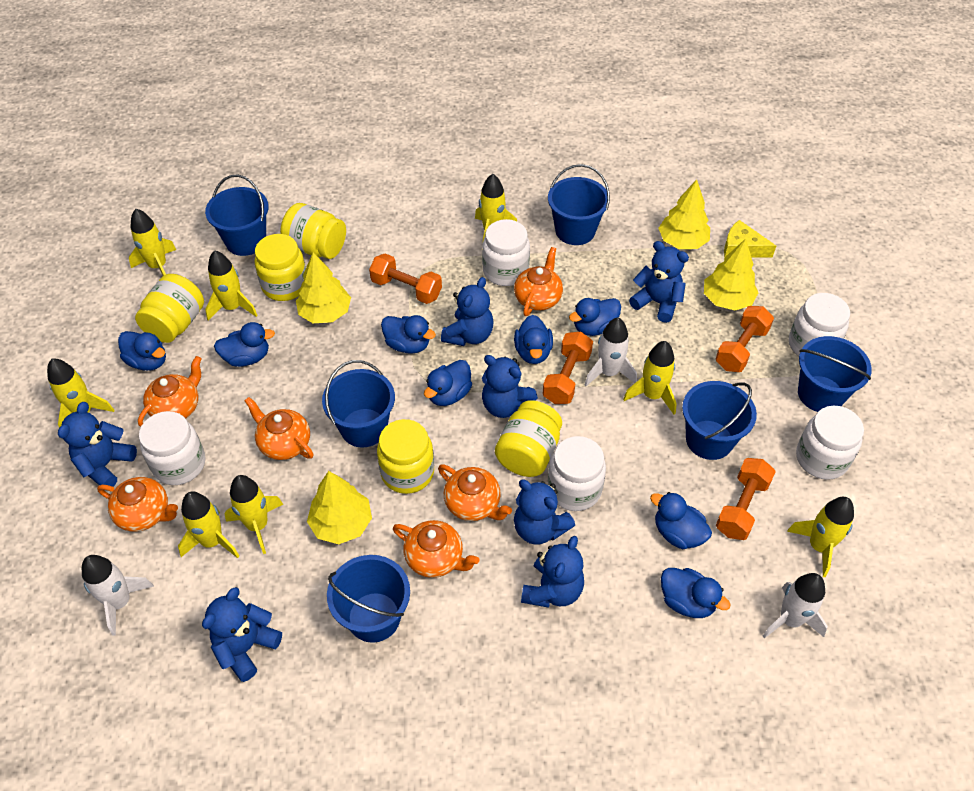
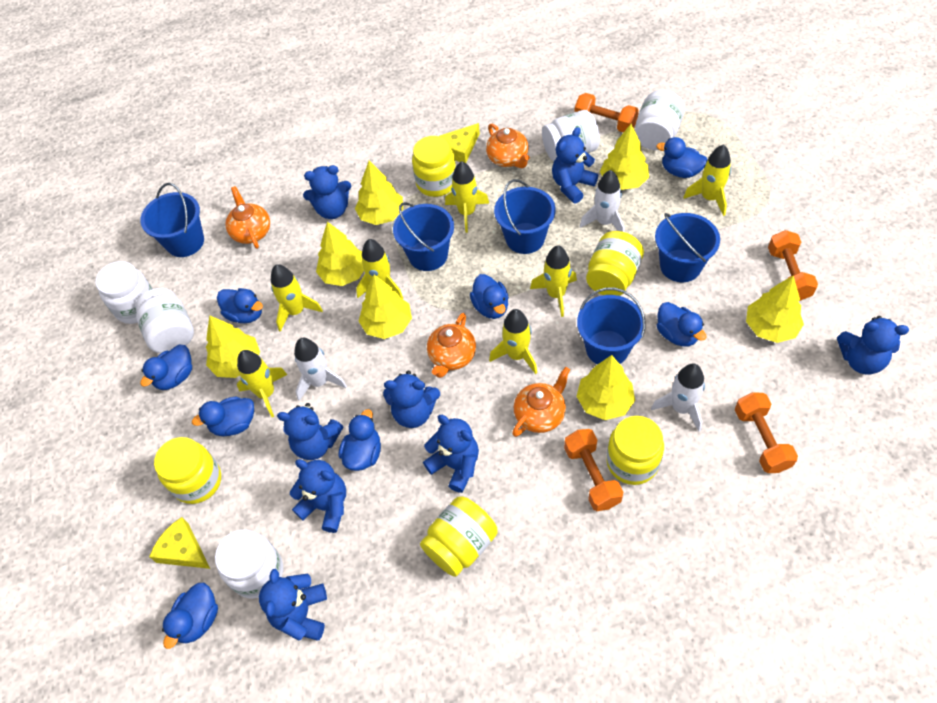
blue bucket: [205,174,269,256] [322,360,395,447] [327,555,410,643] [548,164,610,245] [682,381,757,460] [798,336,872,412] = 6 -> [140,183,204,257] [393,202,454,271] [494,179,556,254] [577,287,645,364] [655,213,720,282] = 5
blue teddy bear: [58,402,137,487] [202,587,282,682] [441,277,494,346] [482,355,538,418] [514,480,575,545] [521,536,584,608] [629,241,689,323] = 7 -> [259,569,327,641] [277,403,344,460] [290,459,346,533] [303,165,351,219] [383,371,440,428] [423,415,479,493] [552,127,598,203] [837,316,909,375] = 8
orange teapot: [97,477,178,532] [138,356,202,427] [245,397,313,460] [393,520,479,578] [438,464,512,521] [514,247,563,316] = 6 -> [225,186,270,249] [427,313,476,378] [486,124,530,168] [512,367,570,437] = 4
yellow cheese: [724,220,776,257] = 1 -> [149,517,210,569] [440,123,480,163] = 2
yellow rocket: [47,359,114,427] [129,209,176,276] [178,492,239,558] [205,250,258,321] [224,475,283,554] [475,174,517,249] [623,341,677,415] [787,497,854,577] = 8 -> [237,350,287,417] [271,264,323,332] [356,239,404,299] [445,161,489,233] [489,309,537,374] [530,245,577,317] [683,144,731,216] = 7
yellow tree: [296,252,351,323] [307,471,372,544] [658,180,710,249] [704,239,759,310] = 4 -> [206,315,260,378] [316,222,364,286] [355,161,403,225] [358,275,412,339] [576,355,635,420] [600,124,649,190] [746,276,804,343] = 7

